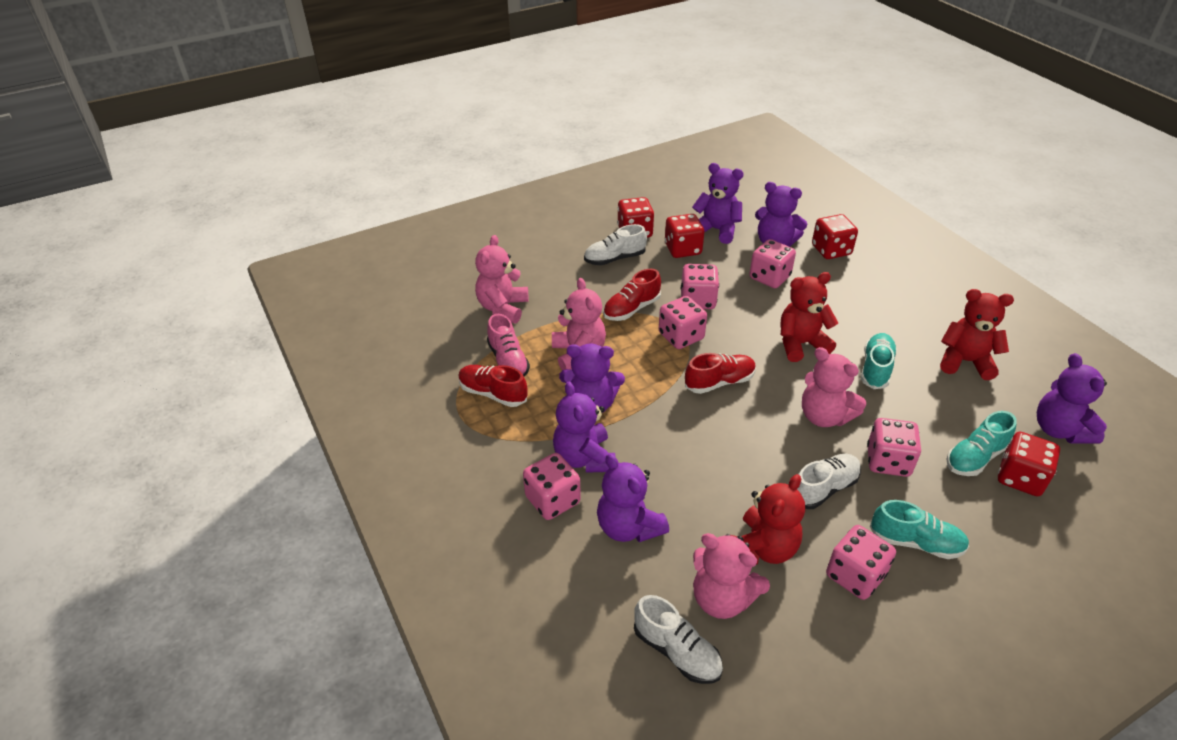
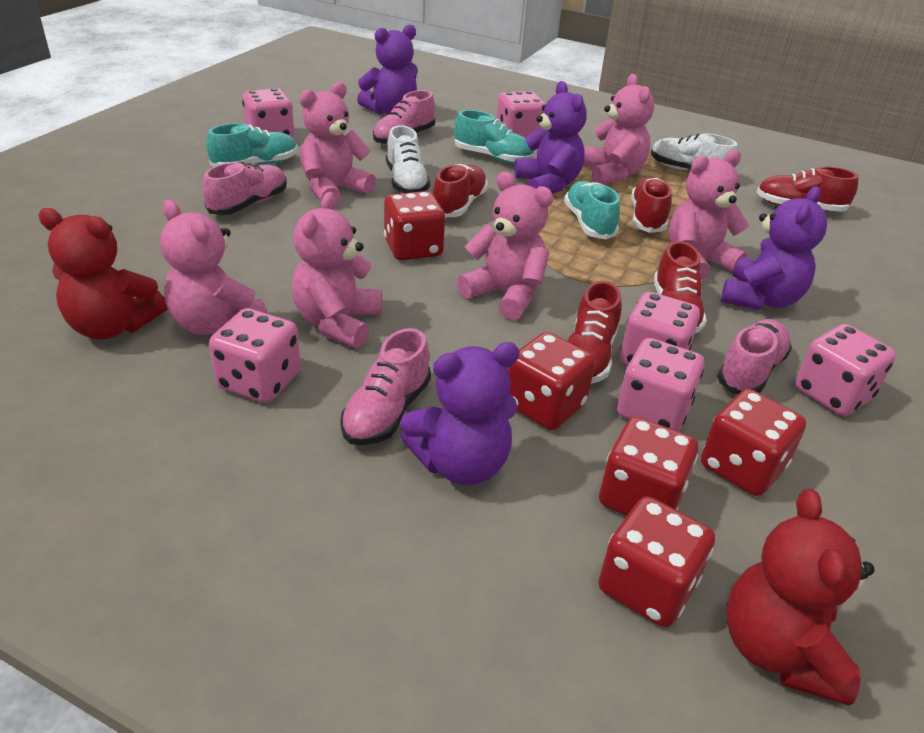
pink shoe: [487,314,530,377] = 1 -> [202,162,287,215] [340,328,431,445] [373,90,435,145] [717,319,792,394] = 4
pink teddy bear: [475,235,528,323] [552,278,606,370] [693,533,770,619] [802,347,866,427] = 4 -> [160,200,268,335] [292,192,382,348] [299,82,376,204] [457,172,553,320] [583,74,654,184] [669,150,749,281] = 6
purple teddy bear: [553,382,615,473] [559,343,625,413] [597,454,669,542] [692,163,744,244] [755,182,807,247] [1037,353,1107,444] = 6 -> [357,24,418,115] [400,342,520,485] [514,81,586,194] [721,186,827,310] = 4
red dice: [617,197,654,238] [665,214,704,258] [812,214,858,259] [998,432,1060,496] = 4 -> [384,191,445,261] [508,332,595,430] [598,497,715,627] [599,417,698,516] [701,389,806,496] = 5
red shoe: [458,365,528,407] [603,269,661,321] [685,353,756,394] = 3 -> [433,164,488,217] [567,281,621,384] [631,177,672,233] [654,241,707,333] [756,166,858,212] = 5
red teddy bear: [731,474,805,565] [781,272,838,362] [940,289,1014,380] = 3 -> [38,208,167,340] [726,489,875,706] = 2
white shoe: [584,224,647,265] [634,595,723,684] [797,454,861,509] = 3 -> [386,125,430,193] [651,134,738,170] = 2

